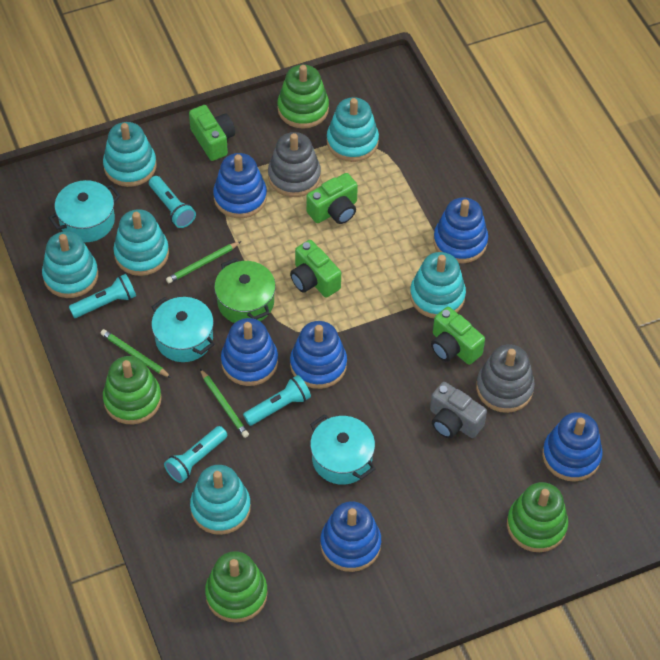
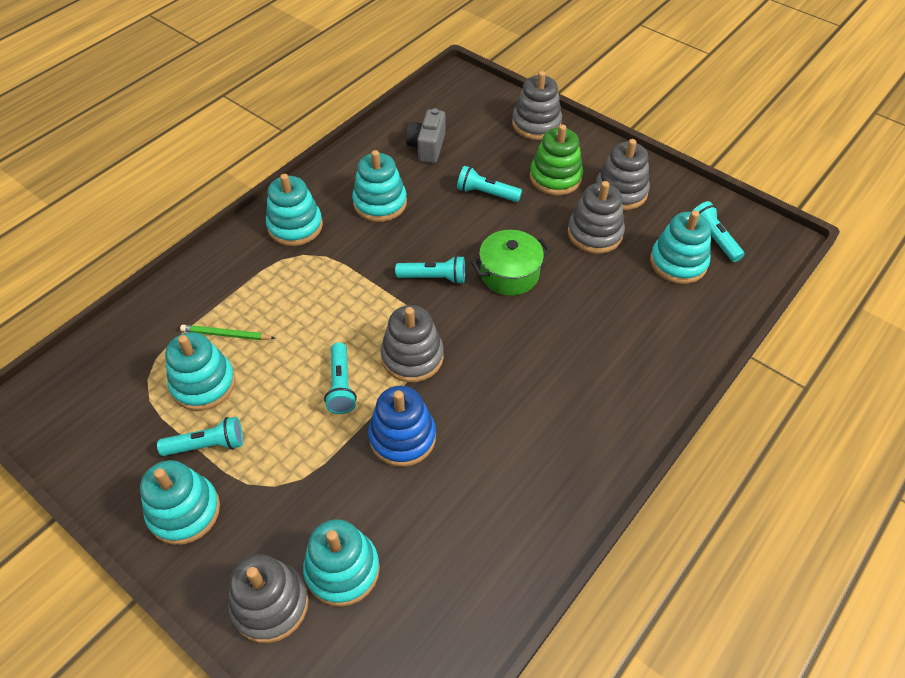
blue stacking toy: [213,153,267,218] [221,318,278,386] [290,321,347,389] [320,501,381,572] [434,197,488,263] [542,412,603,482] = 6 -> [368,386,436,467] = 1
green camera: [189,105,235,161] [290,240,341,298] [307,173,358,224] [431,307,485,365] = 4 -> none = 0
green pencil: [101,329,171,378] [166,241,241,283] [200,369,249,438] = 3 -> [180,325,275,340] = 1
green stacking toy: [103,356,162,424] [205,551,268,623] [278,65,329,129] [507,482,568,552] = 4 -> [530,124,583,195] = 1
grey stacking toy: [268,132,321,197] [476,344,535,413] = 2 -> [228,555,309,643] [381,305,444,382] [512,71,562,140] [567,181,625,254] [596,139,650,210] = 5
turquoise flashlight: [69,274,136,318] [149,176,196,228] [164,426,227,483] [243,375,311,426] = 4 -> [157,417,243,456] [324,342,357,414] [395,256,465,284] [457,166,522,202] [693,201,745,262] = 5
turquoise pot: [49,180,121,242] [152,297,215,362] [310,414,376,485] = 3 -> none = 0

